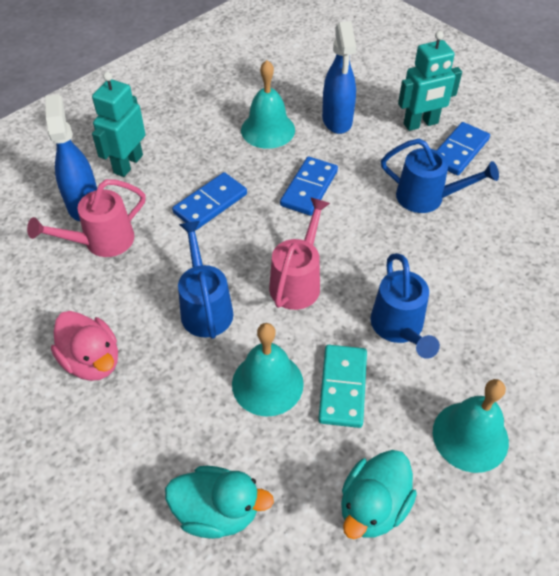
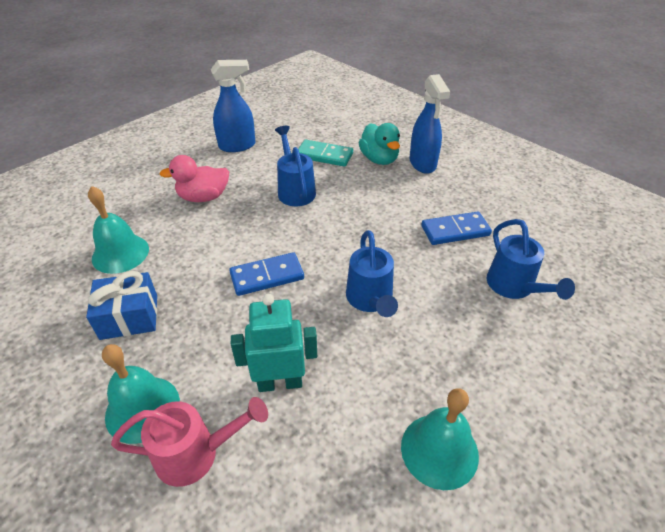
blue domino: [172,172,247,230] [280,157,338,216] [436,122,490,176] = 3 -> [229,252,304,296] [421,212,492,245] = 2
blue gift: none = 0 -> [86,271,157,340] = 1
pink watering can: [27,179,146,257] [269,197,330,310] = 2 -> [111,397,268,487] = 1
turquoise duck: [165,466,274,539] [341,450,417,539] = 2 -> [359,123,400,165] = 1
turquoise robot: [92,72,145,177] [398,31,462,131] = 2 -> [231,294,317,392] = 1

